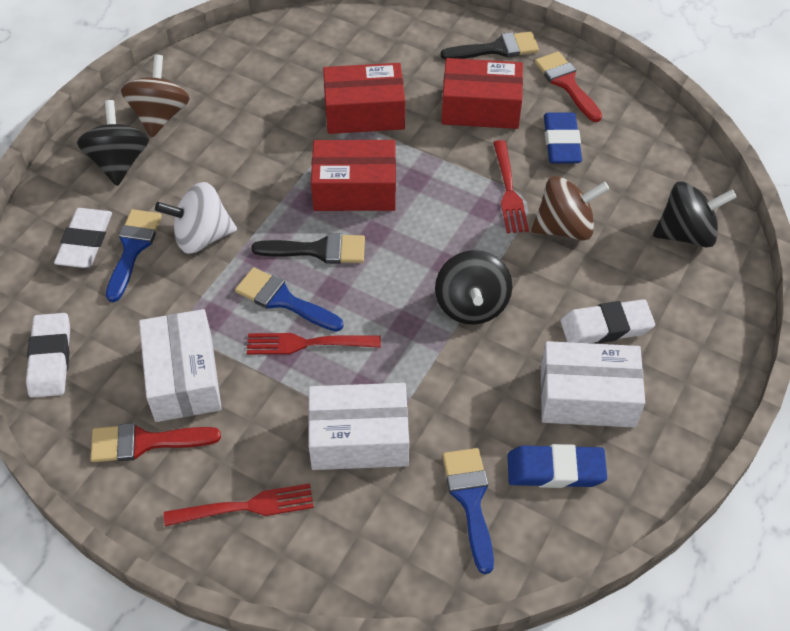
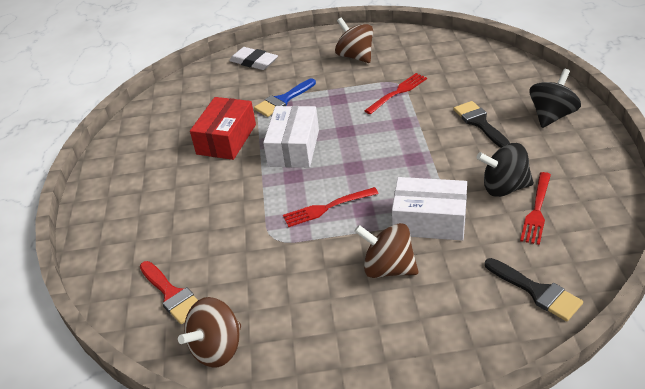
black spinning top: [77,100,149,186] [435,250,512,325] [653,182,737,248] = 3 -> [476,143,534,197] [530,69,581,128] = 2
blue brush: [106,209,162,302] [235,267,344,332] [443,448,494,574] = 3 -> [254,78,316,117] = 1
blue eraser: [507,444,607,488] [544,113,582,163] = 2 -> none = 0
brown spinning top: [121,54,190,137] [531,176,609,240] = 2 -> [178,297,241,368] [335,17,373,63] [354,223,419,278] = 3
red box: [311,140,396,211] [323,63,405,134] [441,58,523,129] = 3 -> [190,97,256,160] = 1
red brush: [91,423,221,462] [535,52,602,122] = 2 -> [140,261,198,324] = 1
white box: [139,309,222,422] [308,383,409,470] [541,341,645,428] = 3 -> [263,106,319,168] [392,177,467,241] = 2
white eraser: [26,313,70,398] [54,208,112,268] [560,299,655,344] = 3 -> [229,47,278,70] = 1
white spinning top: [155,182,237,254] = 1 -> none = 0

